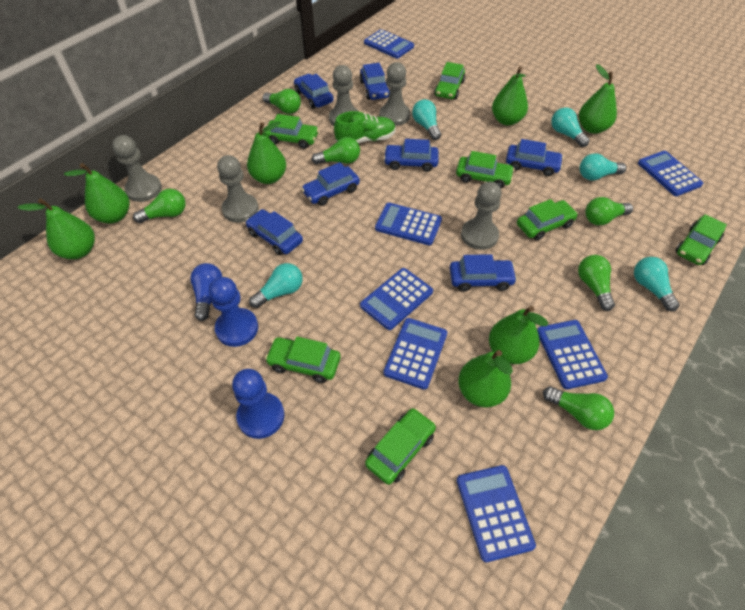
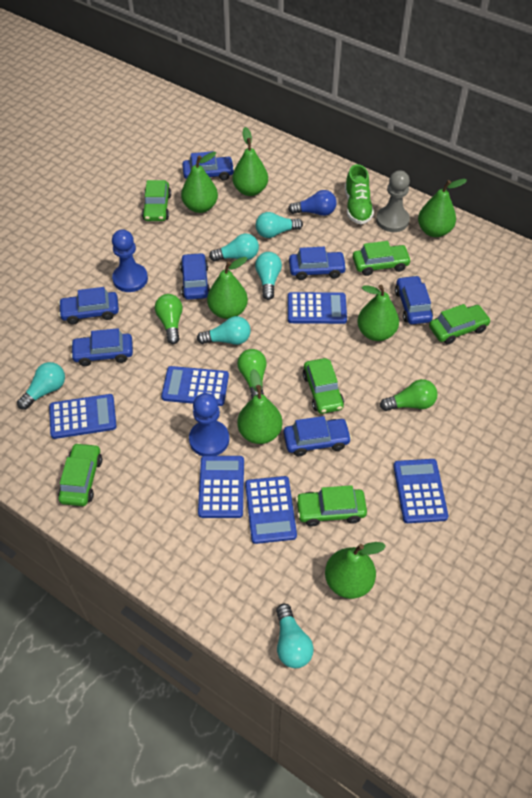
blue calculator: [360,268,433,330] [364,29,414,58] [375,203,442,245] [383,318,447,390] [457,465,536,562] [537,320,608,389] [638,151,703,196] = 7 -> [49,394,117,439] [161,366,229,406] [198,456,244,518] [245,476,297,544] [288,292,347,324] [393,459,448,523] = 6
green car: [264,114,319,149] [265,337,341,383] [365,408,436,485] [434,62,465,99] [456,151,515,188] [517,199,578,241] [675,214,727,265] = 7 -> [58,443,102,506] [142,180,171,221] [296,485,367,526] [303,358,344,414] [353,241,411,276] [429,304,491,345] = 6
green light bulb: [133,189,186,223] [263,89,301,114] [312,137,360,164] [543,386,614,430] [578,255,615,311] [585,197,633,225] = 6 -> [155,294,183,344] [237,349,267,399] [380,379,438,411] = 3
grey pawn: [112,135,162,202] [217,155,259,223] [329,65,359,126] [379,62,410,126] [461,182,502,250] = 5 -> [376,170,410,232] = 1
turquoise light bulb: [249,263,303,308] [412,99,441,140] [551,107,590,147] [580,153,626,181] [634,257,680,311] = 5 -> [17,362,65,410] [197,316,251,345] [209,234,259,261] [255,252,282,300] [256,212,303,238] [276,604,314,668] = 6

